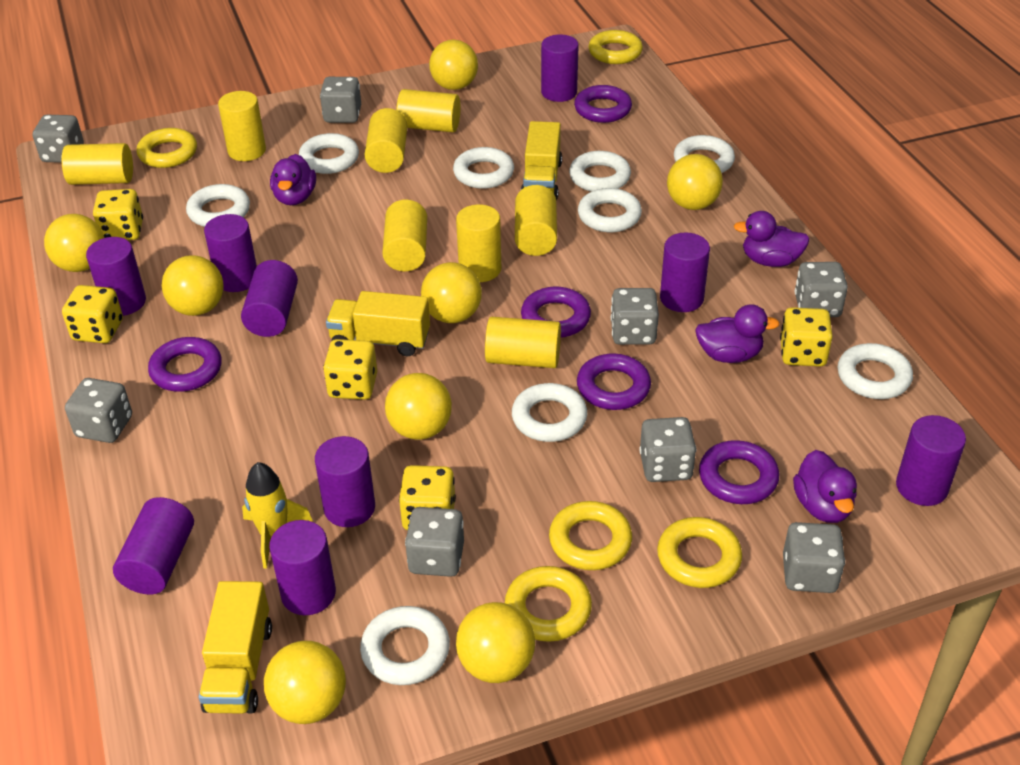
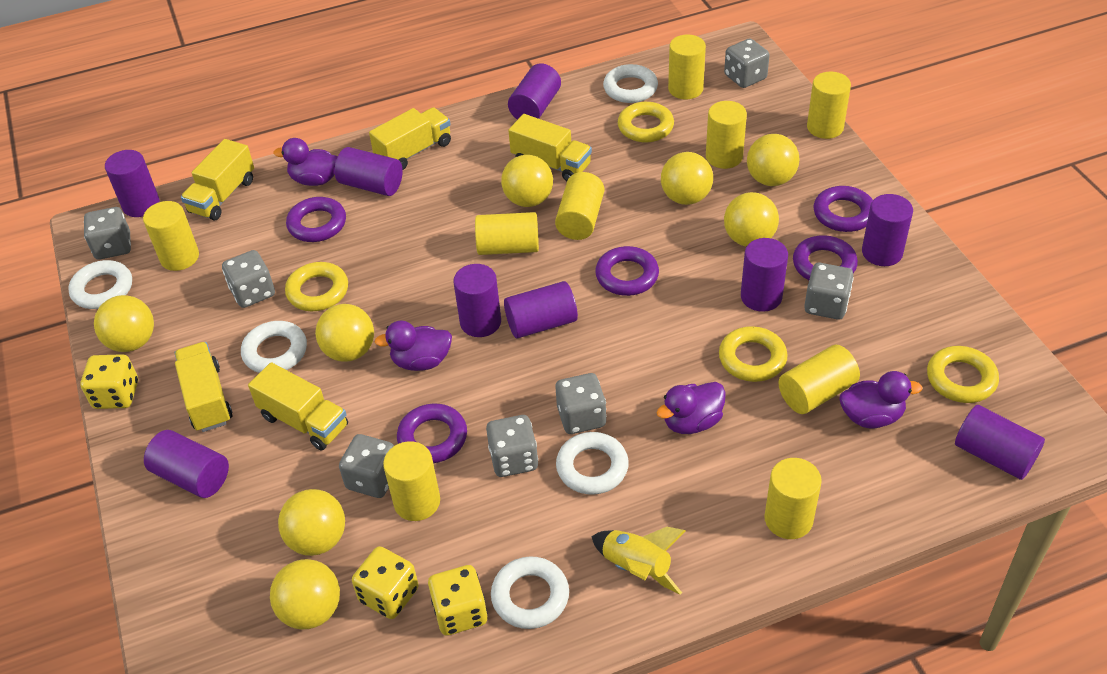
grey dice: [33,115,84,163] [65,378,132,443] [320,77,361,123] [405,507,464,577] [611,288,659,345] [639,417,696,482] [783,522,845,593] [795,262,848,317] = 8 -> [84,207,131,260] [222,250,275,308] [339,434,394,498] [486,415,538,477] [555,373,607,434] [724,39,770,88] [804,263,854,320] = 7
white ring: [186,184,250,227] [299,133,359,174] [360,606,450,685] [453,147,514,189] [512,383,587,442] [569,151,631,192] [578,188,642,232] [674,135,735,173] [838,343,913,399] = 9 -> [68,260,132,309] [241,321,307,373] [491,557,569,629] [556,432,629,495] [603,64,658,103] = 5
yellow cylinder: [61,143,133,185] [218,91,266,161] [365,108,408,173] [382,200,427,271] [396,89,461,132] [456,204,501,282] [485,317,561,368] [515,185,557,256] = 8 -> [143,201,199,271] [383,441,440,521] [475,212,539,255] [555,172,604,240] [668,35,706,99] [706,101,747,169] [764,458,822,539] [778,345,860,414] [807,72,851,139] = 9
yellow dice: [62,285,123,343] [93,189,143,240] [323,339,377,400] [399,465,456,530] [780,307,833,367] = 5 -> [80,354,138,409] [352,546,419,619] [428,565,487,636] = 3
yellow ring: [136,128,197,168] [505,566,592,642] [549,501,632,570] [588,30,643,64] [657,517,742,588] = 5 -> [285,262,348,311] [618,102,674,142] [719,326,788,382] [927,346,999,403] = 4
yellow truck: [199,581,272,714] [326,291,430,356] [521,121,562,201] = 3 -> [175,342,233,432] [181,139,254,221] [248,362,348,450] [369,107,451,170] [508,114,592,181] = 5

